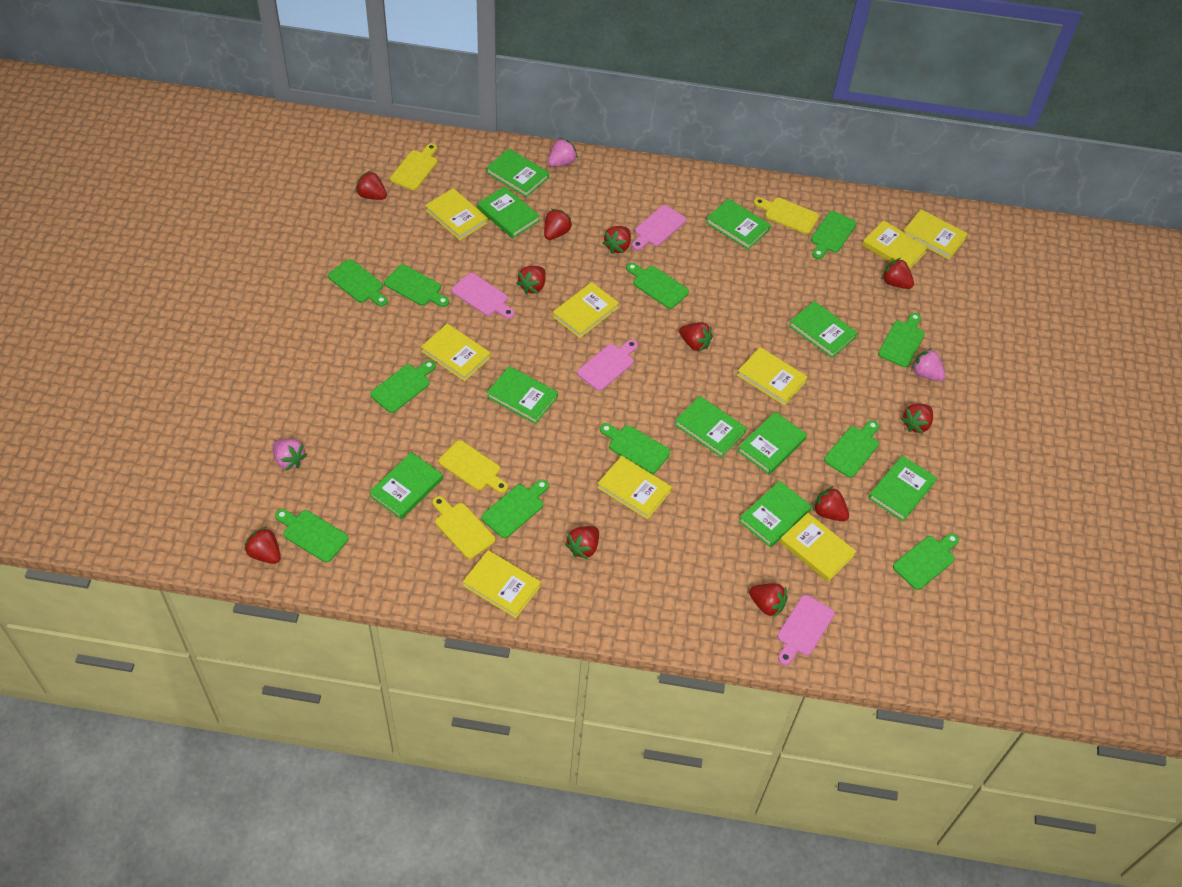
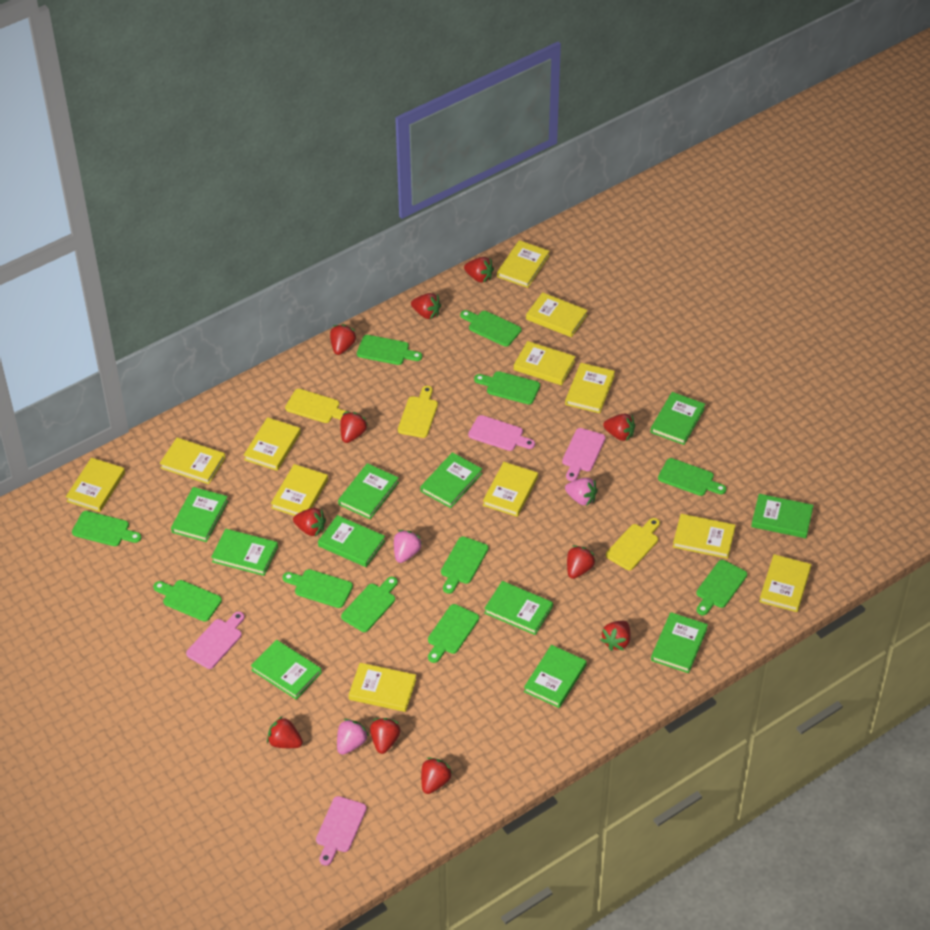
green book: [369,452,443,519] [477,186,540,239] [486,149,549,197] [487,366,558,424] [674,396,747,458] [706,198,771,250] [738,412,807,475] [739,481,812,548] [789,301,858,358] [868,456,937,521] = 10 -> [171,487,228,542] [211,529,278,576] [251,640,322,699] [318,515,385,567] [338,463,399,519] [420,452,482,508] [484,581,553,635] [524,645,587,708] [651,392,705,445] [651,612,708,673] [751,494,814,538] = 11
yellow book: [421,323,491,381] [425,188,488,241] [463,550,541,618] [552,282,619,338] [597,456,672,520] [737,347,807,406] [780,513,856,581] [862,220,928,269] [904,209,968,260] = 9 -> [66,458,125,512] [160,438,225,484] [244,417,301,471] [271,464,328,516] [349,663,416,712] [483,462,538,517] [497,240,550,288] [514,341,576,385] [526,292,588,337] [565,363,615,413] [673,514,735,559] [759,554,811,612] = 12
yellow cutting board: [390,143,437,190] [432,496,495,559] [438,440,508,493] [754,198,819,234] = 4 -> [285,389,348,423] [398,386,438,438] [606,518,660,570] = 3

